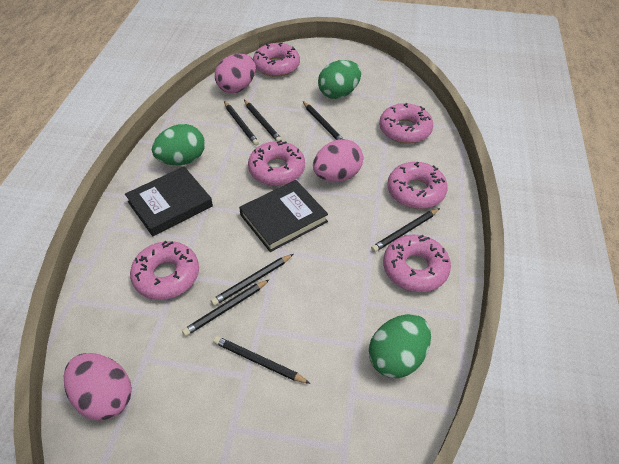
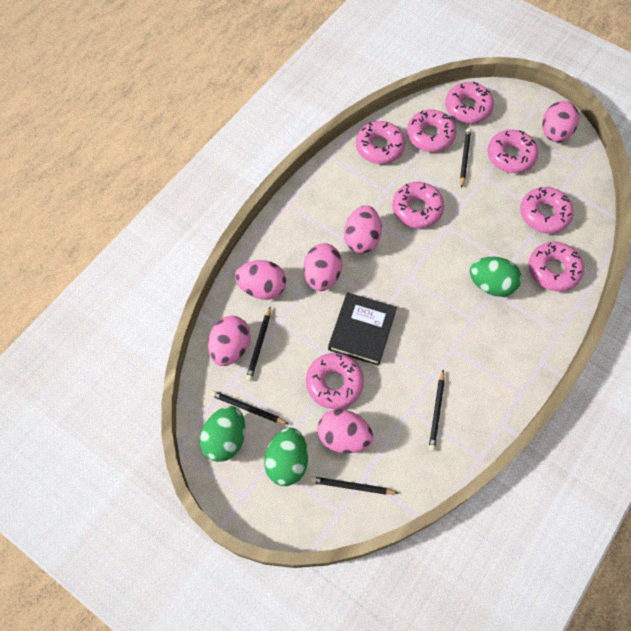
black book: [125,166,213,236] [239,180,328,252] = 2 -> [328,292,397,366] = 1
black pencil: [182,279,270,336] [211,254,293,306] [213,336,311,384] [224,101,259,146] [244,100,282,141] [303,101,343,140] [371,208,440,252] = 7 -> [210,391,288,424] [246,307,271,381] [310,476,398,495] [429,370,445,451] [460,128,471,188] = 5
pink donut: [130,241,199,300] [248,140,305,186] [253,43,300,77] [379,103,433,144] [383,235,451,292] [387,162,448,209] = 6 -> [306,353,364,409] [356,121,405,164] [392,182,444,228] [407,110,456,152] [445,82,494,123] [487,130,538,173] [520,187,574,234] [529,242,584,291] = 8
pink egg: [64,353,132,421] [215,54,256,93] [313,139,363,182] = 3 -> [208,316,251,366] [235,260,286,300] [304,243,342,291] [317,409,373,453] [344,205,382,253] [542,101,579,142] = 6

